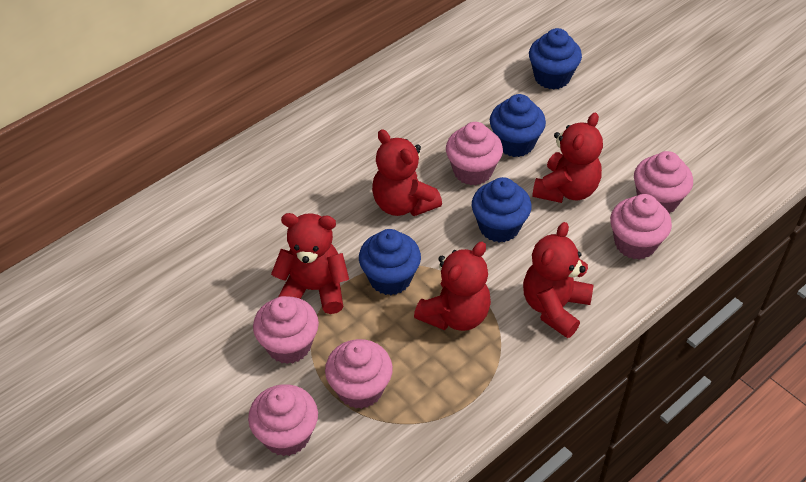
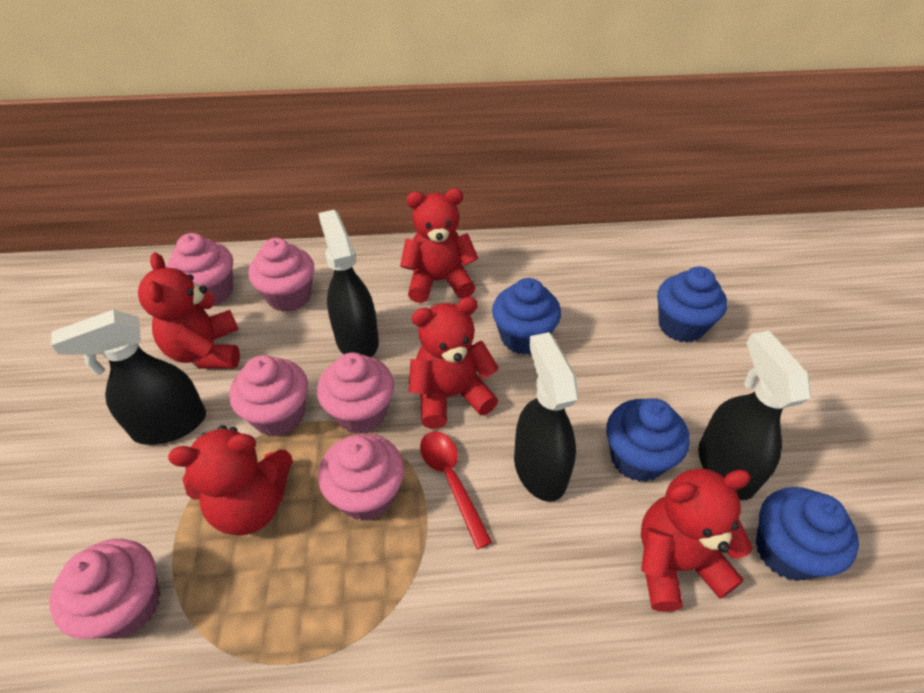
black spray bottle: none = 0 -> [51,310,206,445] [318,210,379,357] [514,332,579,502] [698,331,811,500] = 4
red spoon: none = 0 -> [420,431,492,549] = 1

